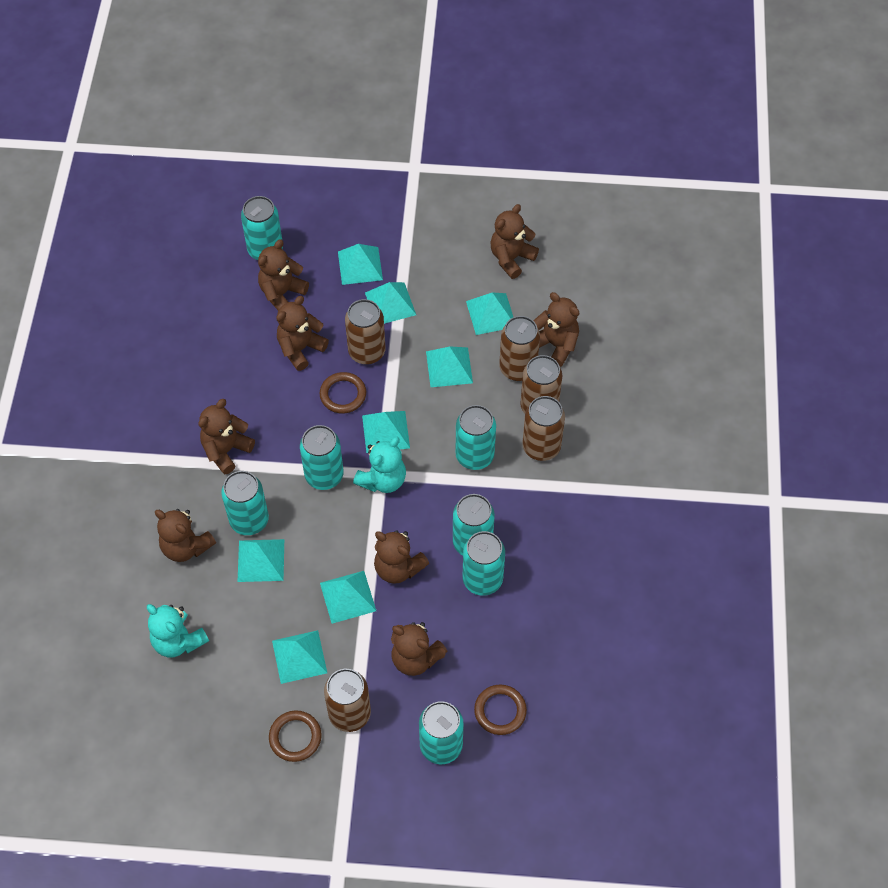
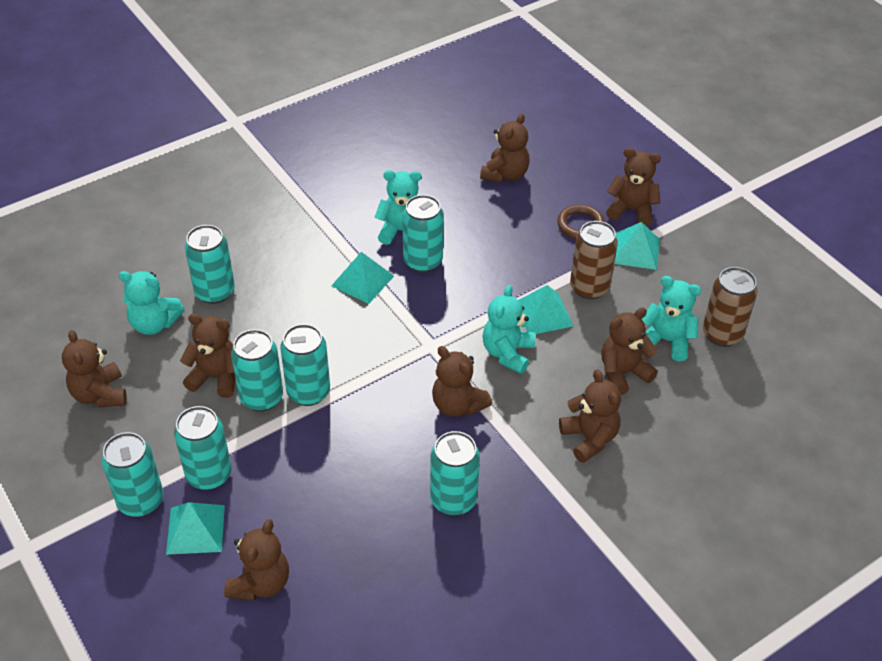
brown can: [324,669,371,732] [345,299,385,365] [499,316,540,381] [520,355,562,413] [522,396,565,461] = 5 -> [570,221,618,300] [703,267,758,347] = 2
brown ring: [269,710,322,762] [320,372,366,413] [474,685,527,735] = 3 -> [557,205,605,239] = 1
turquoise pyramid: [238,539,284,582] [272,630,327,684] [320,571,376,624] [338,244,383,285] [362,411,410,453] [365,282,416,324] [426,346,473,387] [466,292,513,335] = 8 -> [166,502,225,555] [331,252,394,304] [518,285,573,334] [614,222,660,270] = 4
turquoise teddy bear: [147,604,209,657] [353,437,406,493] = 2 -> [119,271,184,335] [375,170,421,245] [483,285,535,374] [642,276,701,362] = 4

